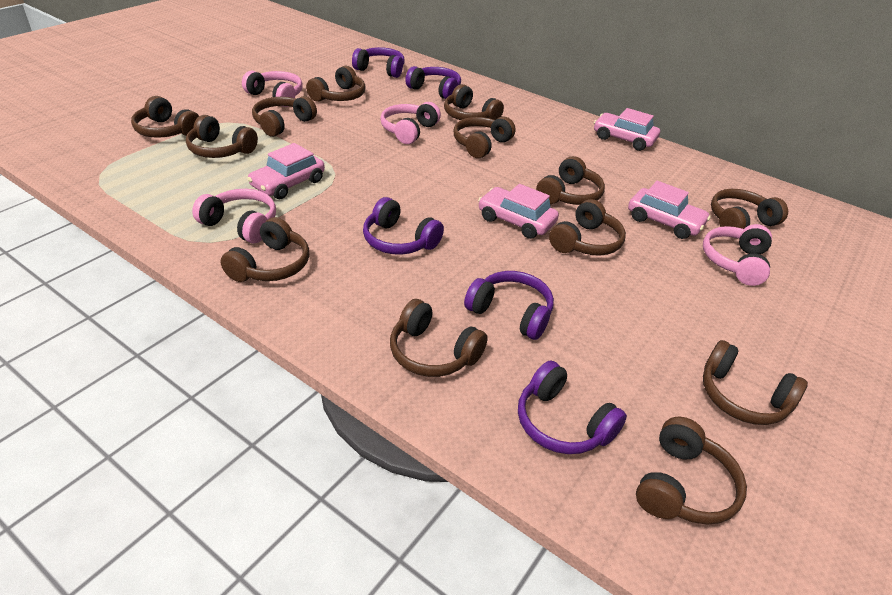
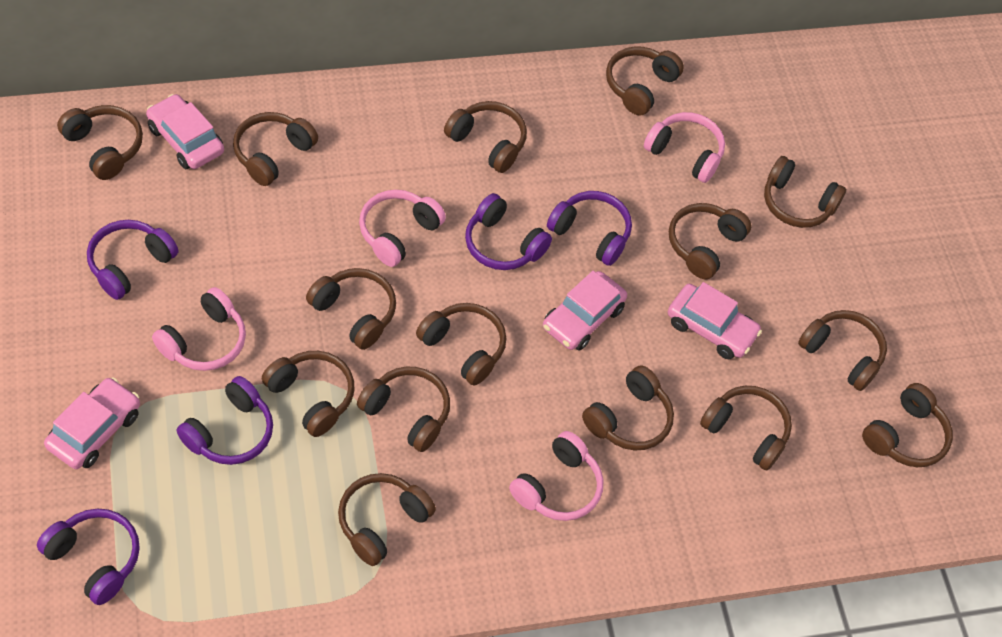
brown headphones: [131,96,199,138] [186,115,258,158] [220,217,309,282] [252,96,317,137] [306,66,366,102] [390,299,488,377] [444,84,504,120] [454,116,516,158] [536,156,605,205] [549,199,626,256] [636,417,747,525] [703,340,808,425] [711,189,788,229] = 13 -> [57,105,143,180] [233,112,318,186] [262,351,354,437] [306,268,396,350] [338,473,436,566] [357,367,450,452] [416,303,506,386] [444,101,527,173] [582,366,674,451] [606,46,684,115] [669,203,752,279] [700,386,792,470] [764,156,846,228] [798,310,887,391] [862,383,953,467] = 15

